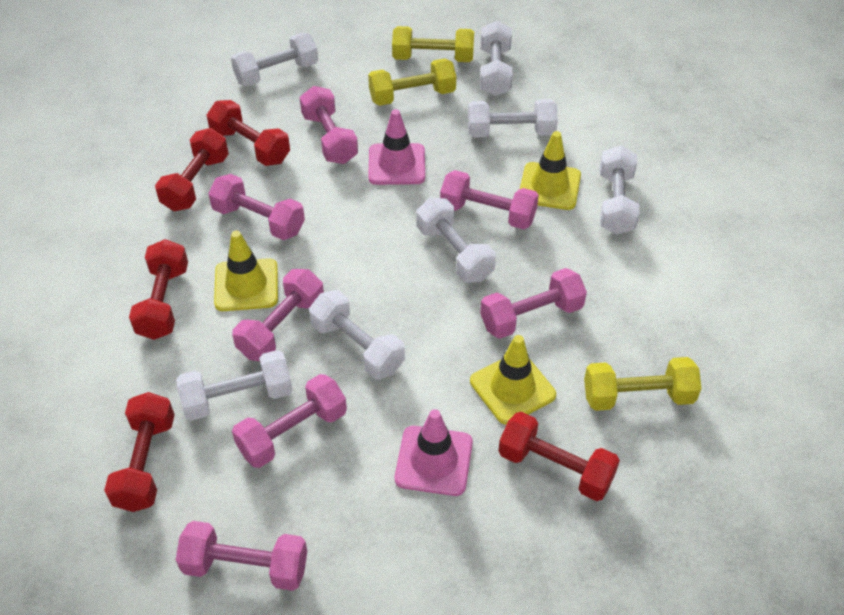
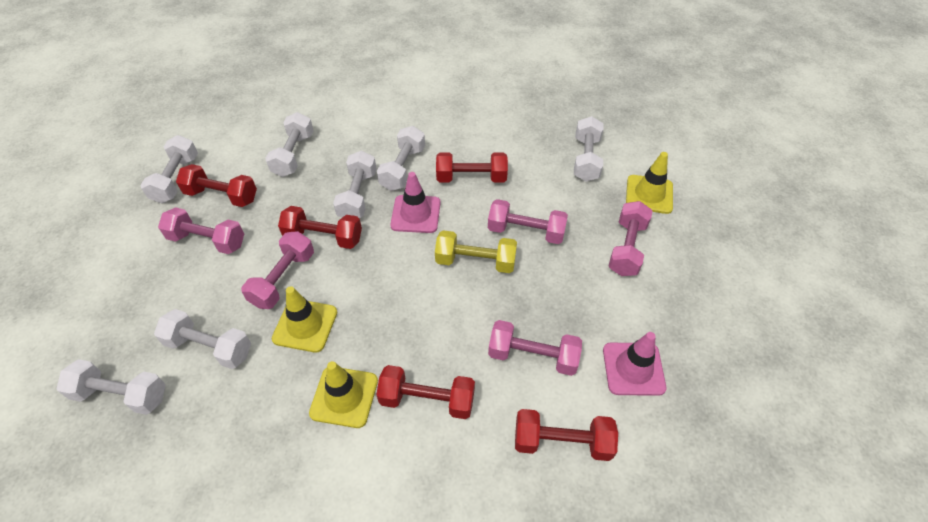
pink dumbbell: [176,521,307,591] [208,174,305,240] [232,269,324,361] [232,374,347,468] [299,86,358,164] [440,170,539,229] [480,268,587,339] = 7 -> [158,207,244,254] [241,231,314,309] [488,199,568,244] [488,320,582,376] [608,201,652,276] = 5
yellow dumbbell: [368,58,456,106] [392,26,474,62] [584,357,702,411] = 3 -> [435,230,517,273] = 1

